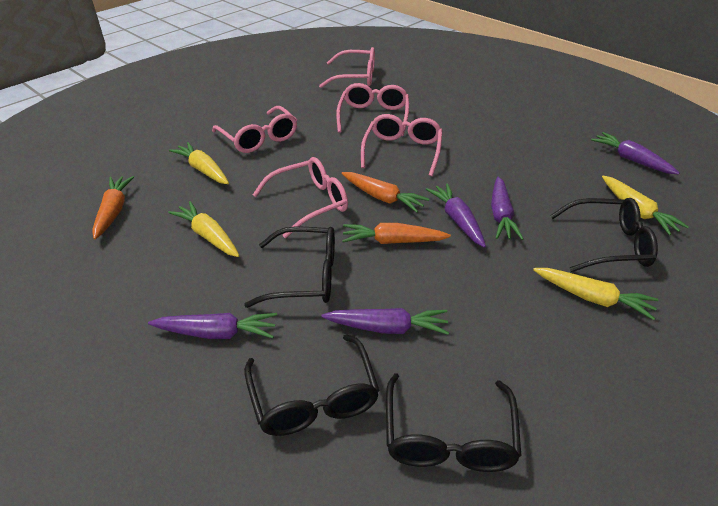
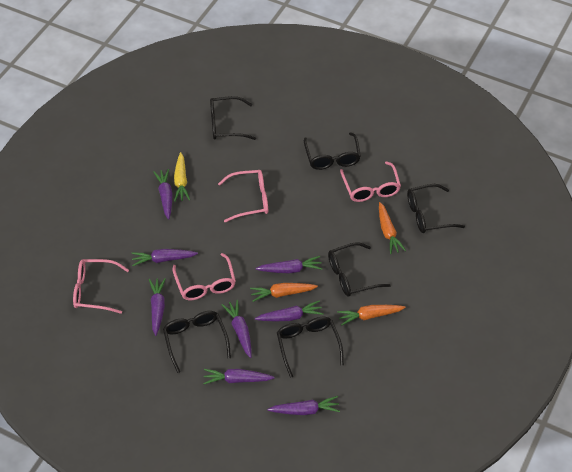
black glasses: [244,226,335,308] [244,334,380,436] [386,373,521,472] [550,198,658,272] = 4 -> [163,311,231,373] [210,96,256,140] [277,317,344,378] [304,132,361,170] [328,242,391,297] [407,184,465,233] = 6
pink glasses: [212,106,297,153] [253,157,348,238] [319,47,375,88] [336,83,409,136] [361,114,442,176] = 5 -> [73,259,129,314] [172,253,236,300] [218,170,268,222] [340,161,401,202] = 4
purple carrot: [148,313,277,339] [322,308,449,335] [426,183,486,248] [491,177,524,240] [591,132,679,175] = 5 -> [131,249,198,266] [149,278,166,336] [153,169,173,220] [203,369,274,384] [222,300,252,358] [255,300,323,321] [256,256,323,273] [267,396,340,415] = 8
yellow carrot: [168,201,239,257] [169,142,229,184] [533,268,658,320] [602,175,689,235] = 4 -> [174,152,190,202] = 1

